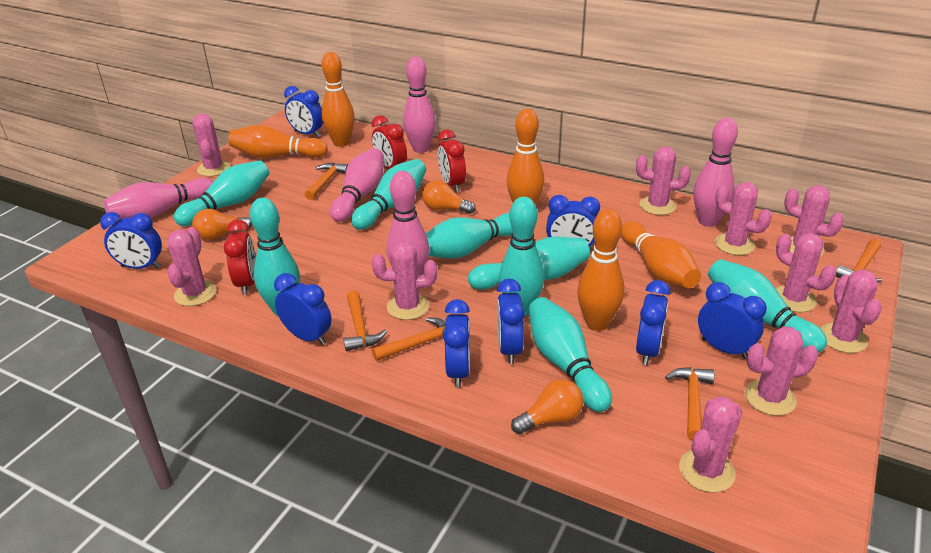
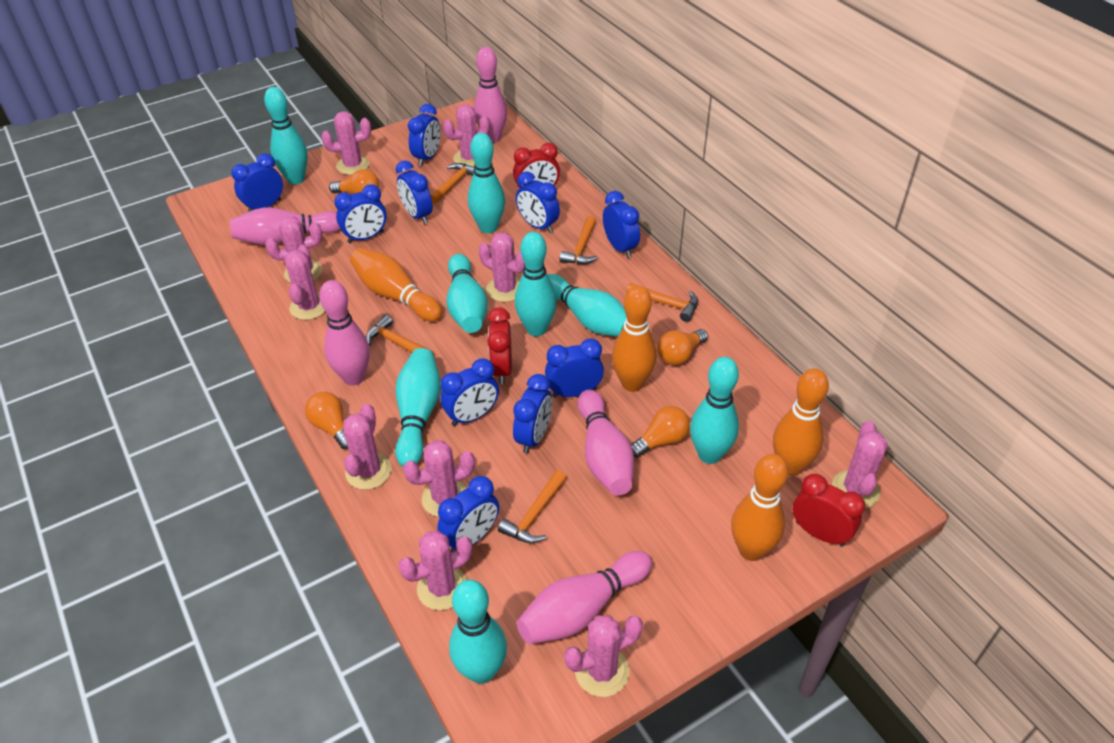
blue clock: [100,212,162,269] [274,273,332,345] [284,86,323,137] [443,299,470,387] [497,279,525,364] [546,195,600,252] [636,280,670,365] [698,282,767,359] = 8 -> [231,153,283,212] [334,184,387,243] [396,160,433,224] [408,104,440,166] [437,476,499,553] [441,358,499,426] [513,374,552,454] [516,171,560,233] [545,338,604,398] [603,191,640,258] = 10
orange bowling pin: [229,125,328,158] [322,52,355,147] [507,109,544,205] [577,209,624,331] [621,221,701,288] = 5 -> [350,247,442,322] [612,286,656,392] [731,454,788,561] [773,368,829,476] = 4
orange light bulb: [192,209,252,240] [422,180,476,214] [511,379,584,434] = 3 -> [305,392,348,449] [329,169,379,194] [631,406,690,458] [657,329,708,365] = 4

